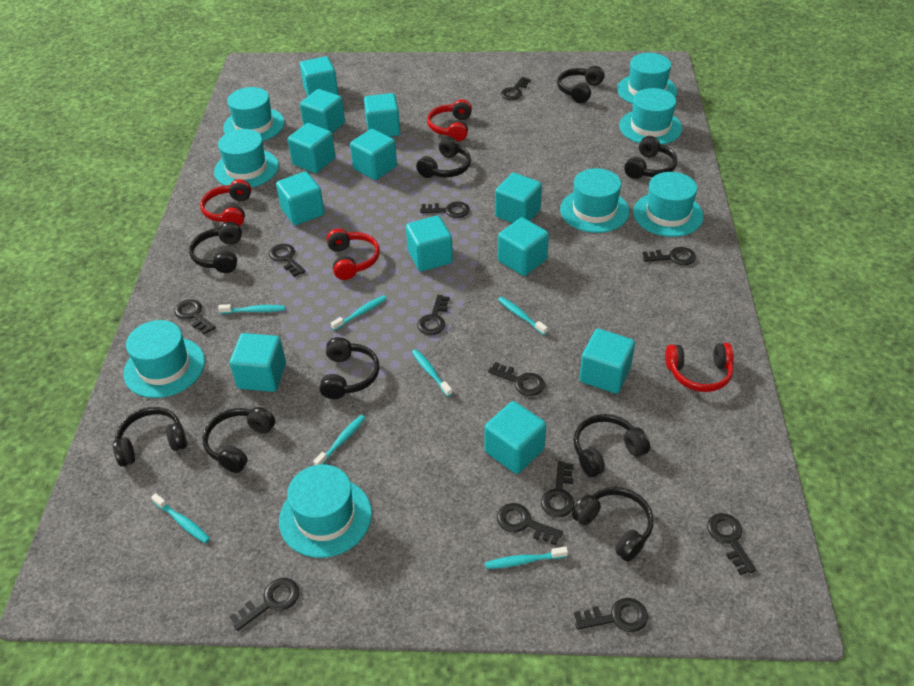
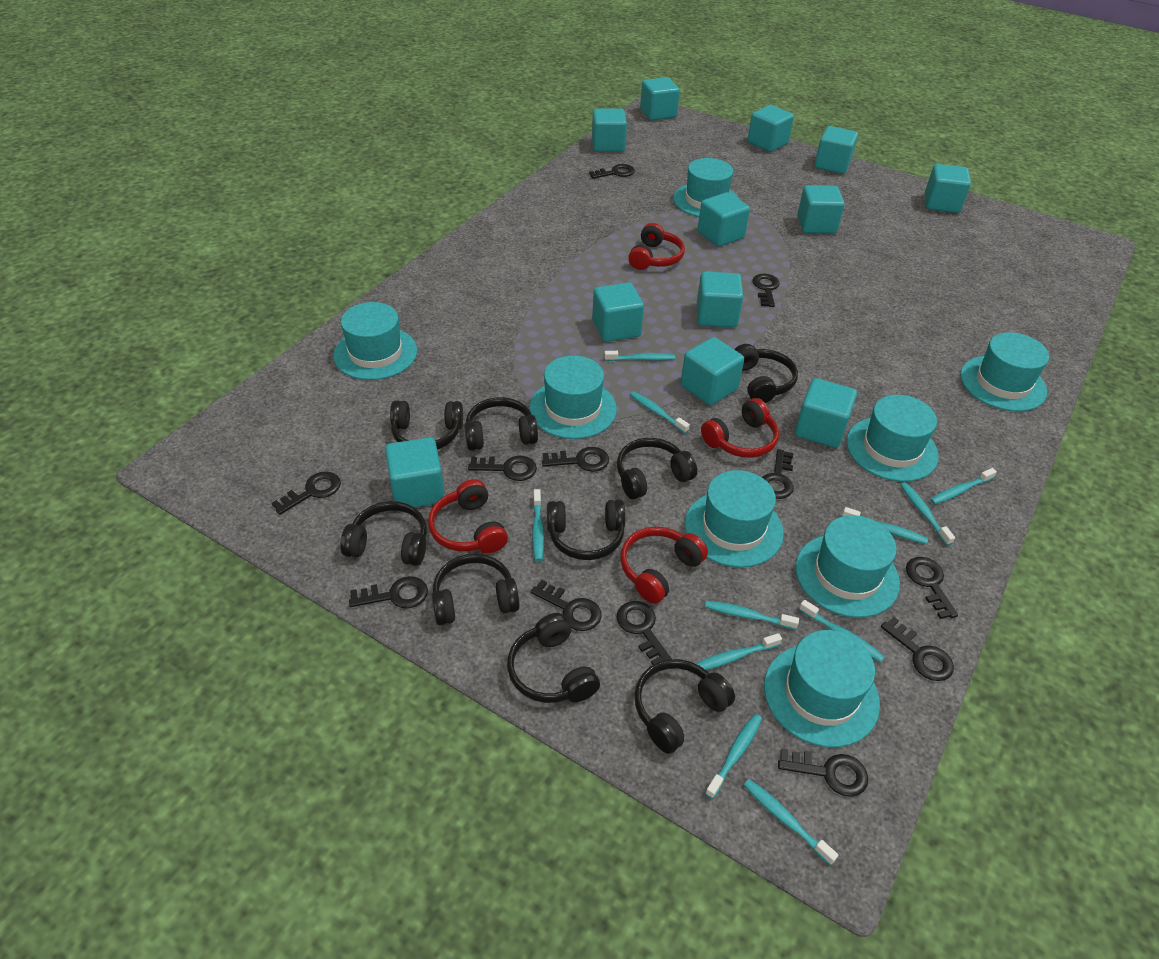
turquoise toothbrush: [151,493,210,543] [218,304,285,314] [313,415,366,465] [331,295,387,331] [412,349,452,397] [485,546,568,569] [498,297,548,335] = 7 -> [532,489,544,561] [604,351,675,361] [630,391,690,433] [695,633,782,670] [705,601,799,630] [705,714,762,799] [744,779,838,865] [799,600,885,662] [842,507,928,544] [900,482,955,545] [930,468,997,504] = 11

